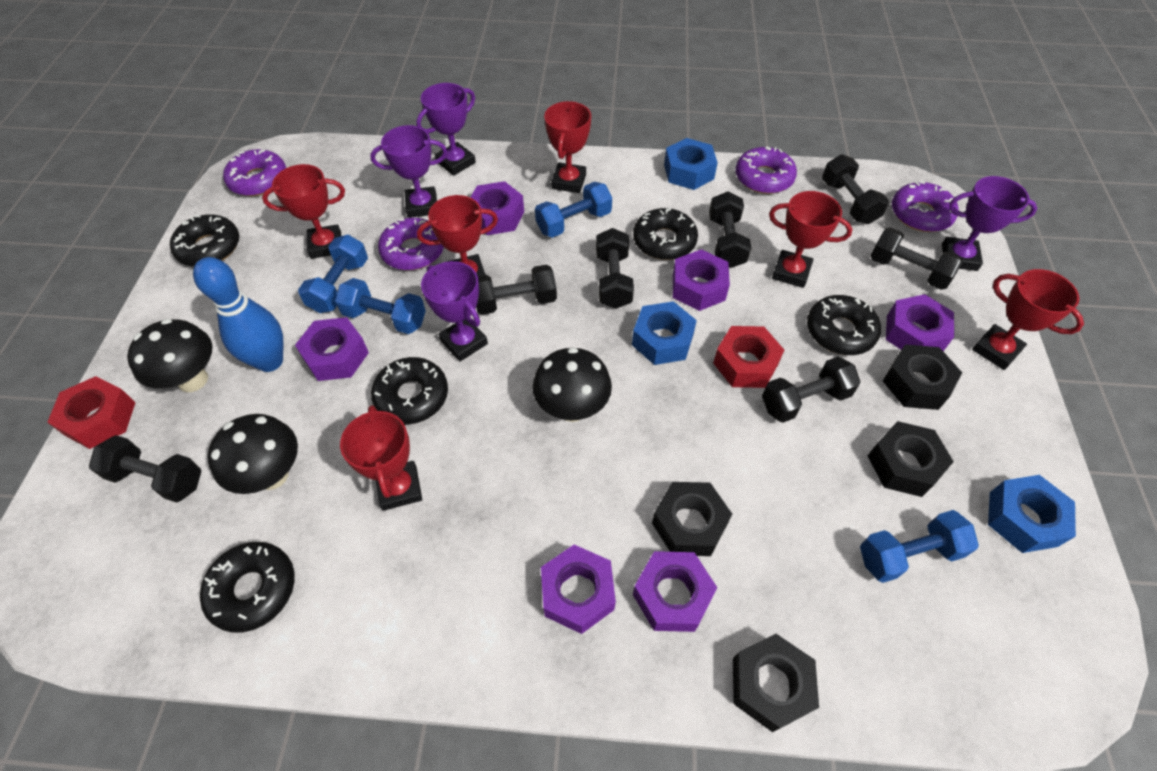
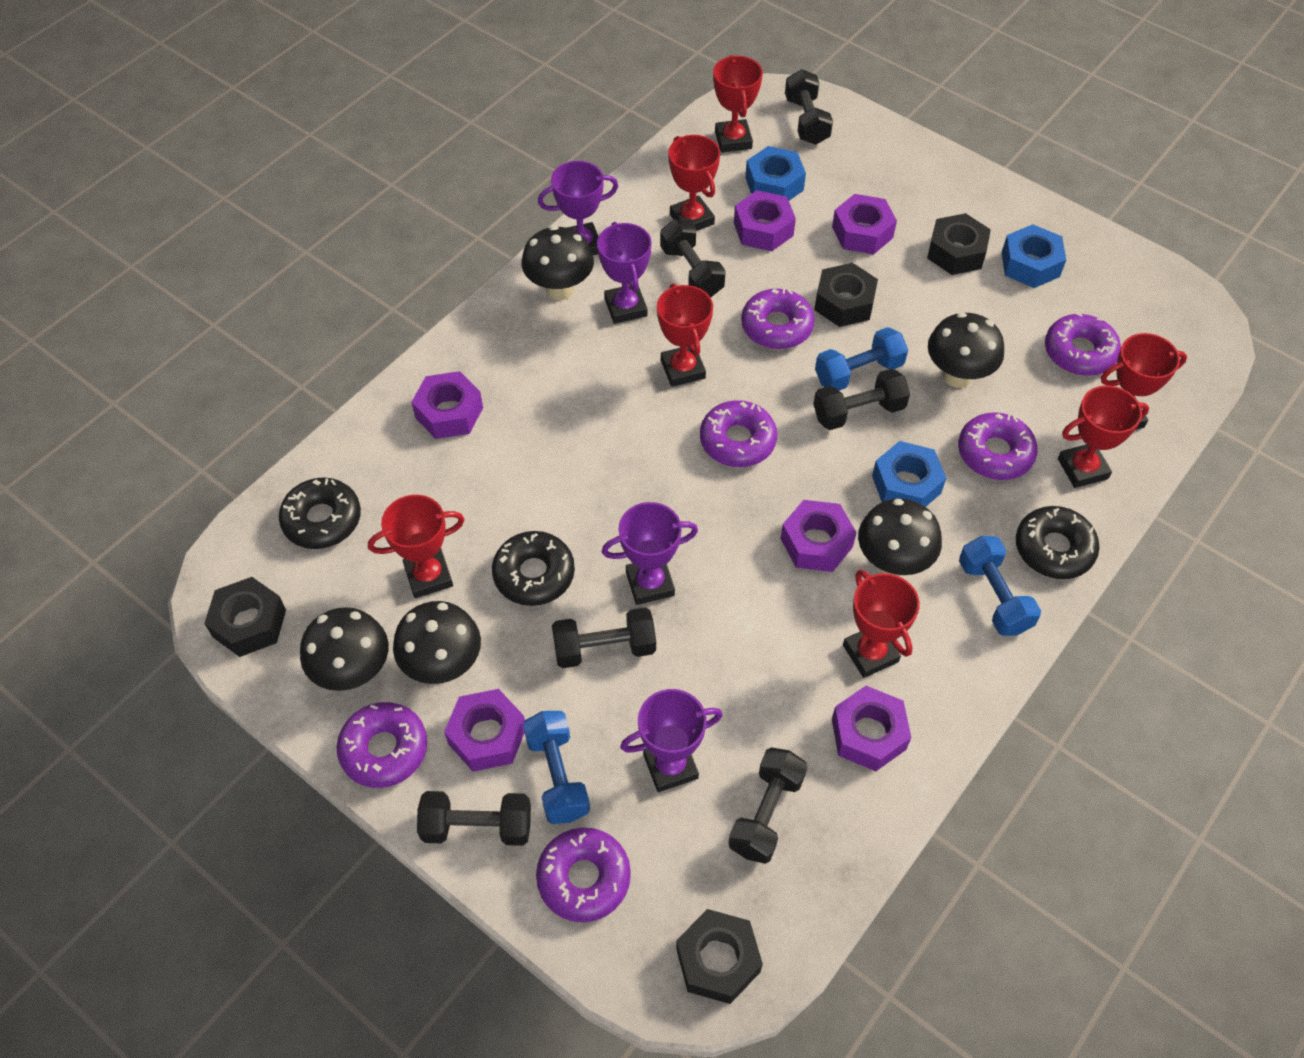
black donut: [170,215,239,267] [200,542,295,633] [371,357,448,424] [633,208,698,260] [807,295,881,355] = 5 -> [279,477,361,549] [492,531,575,606] [1016,506,1099,579] = 3
black dumbbell: [89,435,201,503] [476,265,557,315] [596,228,634,309] [709,191,751,268] [762,357,861,423] [822,154,889,224] [870,227,963,290] = 7 -> [417,791,531,846] [552,607,656,668] [660,219,726,297] [728,747,808,864] [785,69,833,145] [813,369,910,430] = 6
black mushroom: [127,319,213,392] [208,414,298,494] [533,347,612,422] = 3 -> [300,607,388,691] [393,601,481,684] [521,226,594,300] [858,498,942,576] [928,312,1004,388] = 5
blue bowling pin: [193,257,284,372] = 1 -> none = 0
blue dumbbell: [298,235,368,313] [335,278,426,334] [535,182,612,238] [860,510,979,583] = 4 -> [523,711,590,824] [815,327,908,391] [959,536,1041,636] = 3
purple donut: [223,149,286,196] [378,218,444,270] [735,146,797,194] [892,181,959,232] = 4 -> [336,702,427,788] [536,828,631,922] [700,400,777,467] [741,288,815,349] [958,412,1038,480] [1045,313,1121,376] = 6
red nut: [47,376,136,449] [713,326,784,388] = 2 -> none = 0
red trophy: [262,164,345,259] [340,405,422,511] [417,195,498,276] [544,101,591,193] [769,191,852,288] [972,269,1084,370] = 6 -> [368,495,465,598] [657,283,713,387] [668,135,720,231] [713,55,763,152] [843,570,920,678] [1058,385,1149,488] [1101,333,1187,430] = 7

